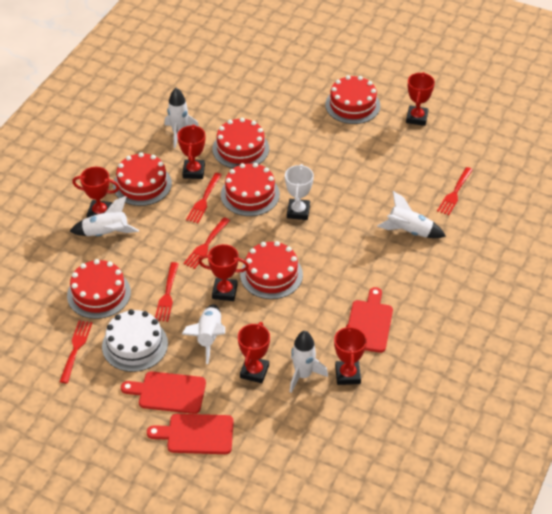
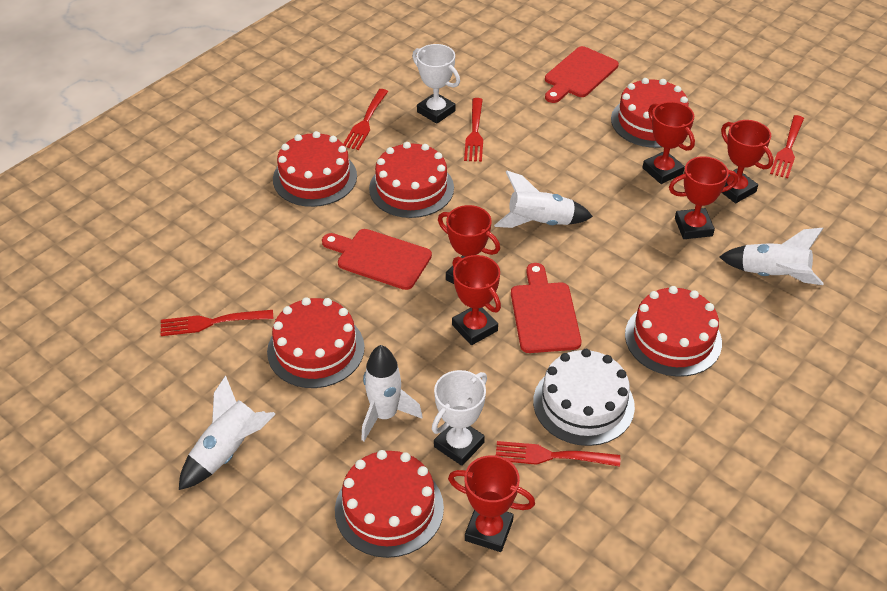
white rocket: [70,196,139,236] [165,88,199,148] [182,304,225,364] [290,331,328,393] [377,191,446,238] = 5 -> [179,375,275,490] [361,345,423,441] [494,170,593,228] [719,228,824,285] = 4
white trophy: [285,164,314,220] = 1 -> [412,44,460,124] [432,370,487,466] = 2

